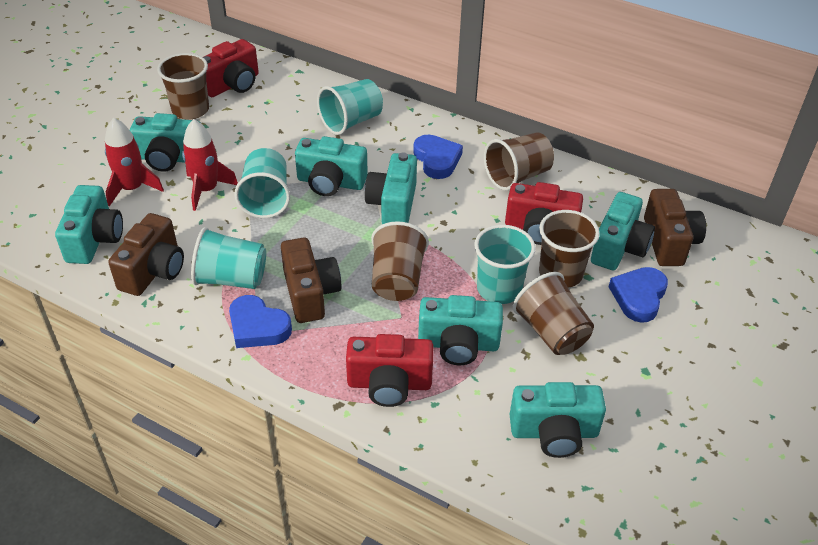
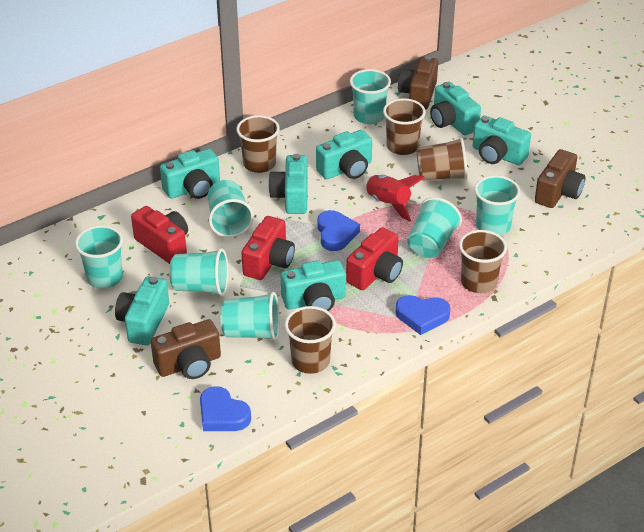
red rocket: [105,118,164,206] [182,119,238,211] = 2 -> [363,175,425,222] = 1
turquoise cup: [191,227,266,289] [234,148,290,218] [317,79,383,135] [474,225,536,304] = 4 -> [75,225,123,289] [169,248,228,296] [208,180,254,238] [220,292,280,341] [350,69,391,124] [407,197,462,258] [474,175,520,235] = 7

